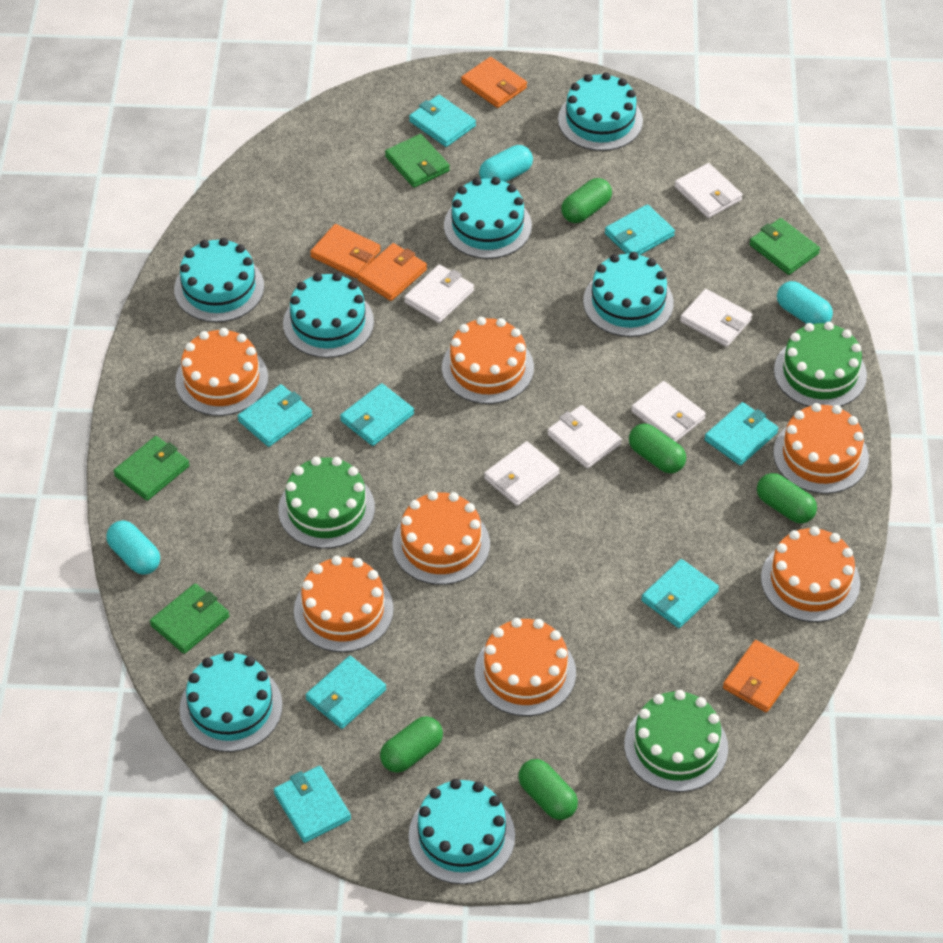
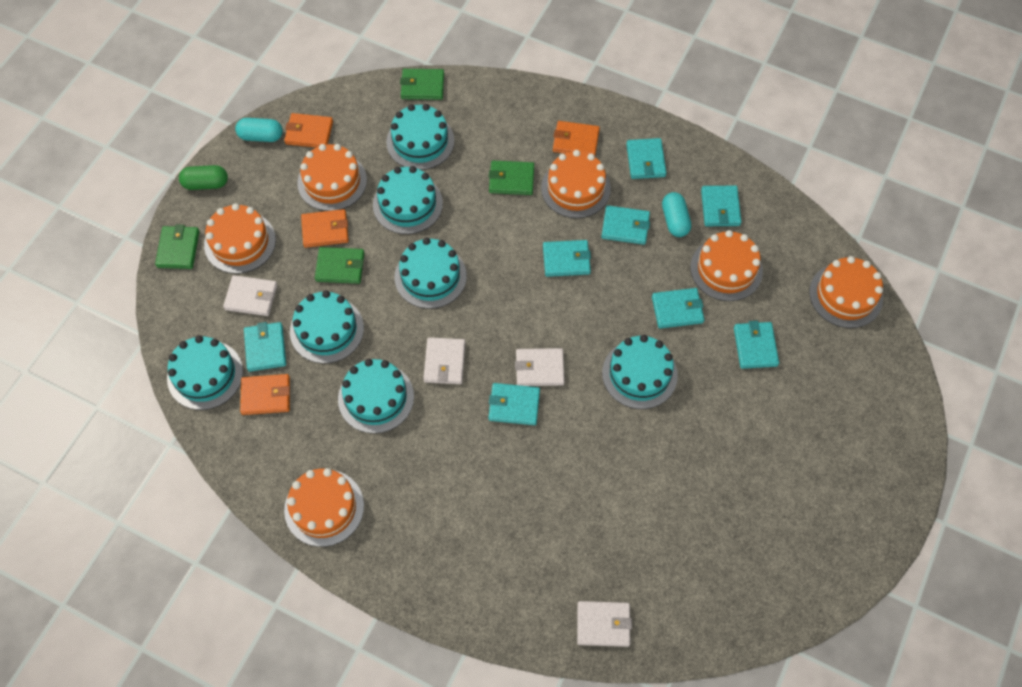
green cake: [278,457,375,549] [624,690,728,792] [774,322,867,407] = 3 -> none = 0
green capsule: [380,716,443,773] [518,759,578,820] [561,178,612,223] [629,423,686,473] [757,473,817,523] = 5 -> [179,165,228,190] = 1
orange cake: [175,328,268,416] [294,556,394,652] [392,491,490,585] [442,317,534,404] [475,618,576,716] [761,526,860,622] [773,403,869,494] = 7 -> [204,203,276,274] [284,468,364,547] [297,144,367,211] [541,150,611,218] [691,230,763,301] [809,256,883,328] = 6
turquoise capsule: [106,521,160,575] [479,145,533,182] [777,281,833,324] = 3 -> [235,118,283,142] [662,192,691,237] = 2
white wallet: [404,264,474,323] [484,441,560,506] [547,405,622,469] [631,381,706,442] [675,163,742,218] [680,289,752,347] = 6 -> [223,275,277,316] [423,337,465,384] [515,348,565,386] [577,601,632,647] = 4

